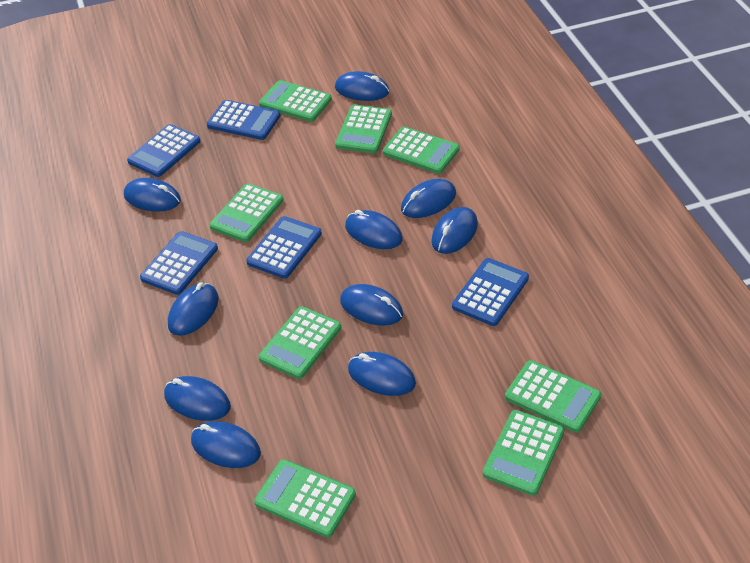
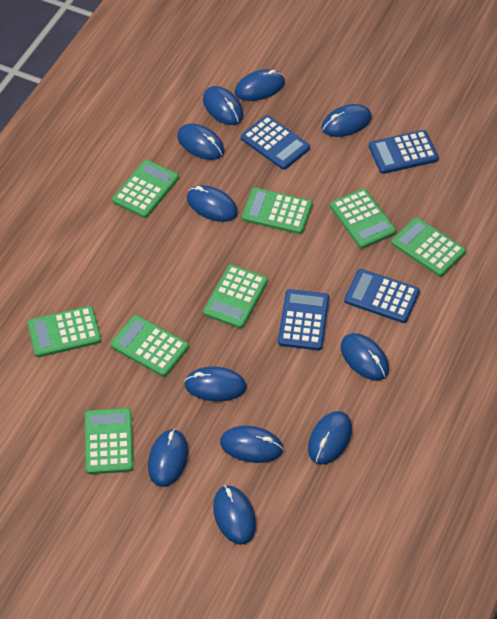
blue calculator: [127,124,201,177] [140,231,218,295] [207,100,281,140] [246,216,322,279] [452,258,529,326] = 5 -> [241,116,310,170] [278,289,329,350] [344,269,420,323] [369,130,439,174] = 4
blue mouse: [124,178,181,212] [164,376,231,421] [168,282,219,336] [191,421,261,468] [335,71,389,101] [340,284,403,326] [345,210,403,249] [348,352,416,396] [401,179,456,218] [431,207,478,254] = 10 -> [148,429,188,487] [177,124,224,160] [184,367,247,401] [187,185,238,222] [203,86,243,125] [213,485,256,545] [220,426,284,463] [234,69,285,101] [308,411,352,465] [321,104,372,137] [341,333,389,380] = 11

